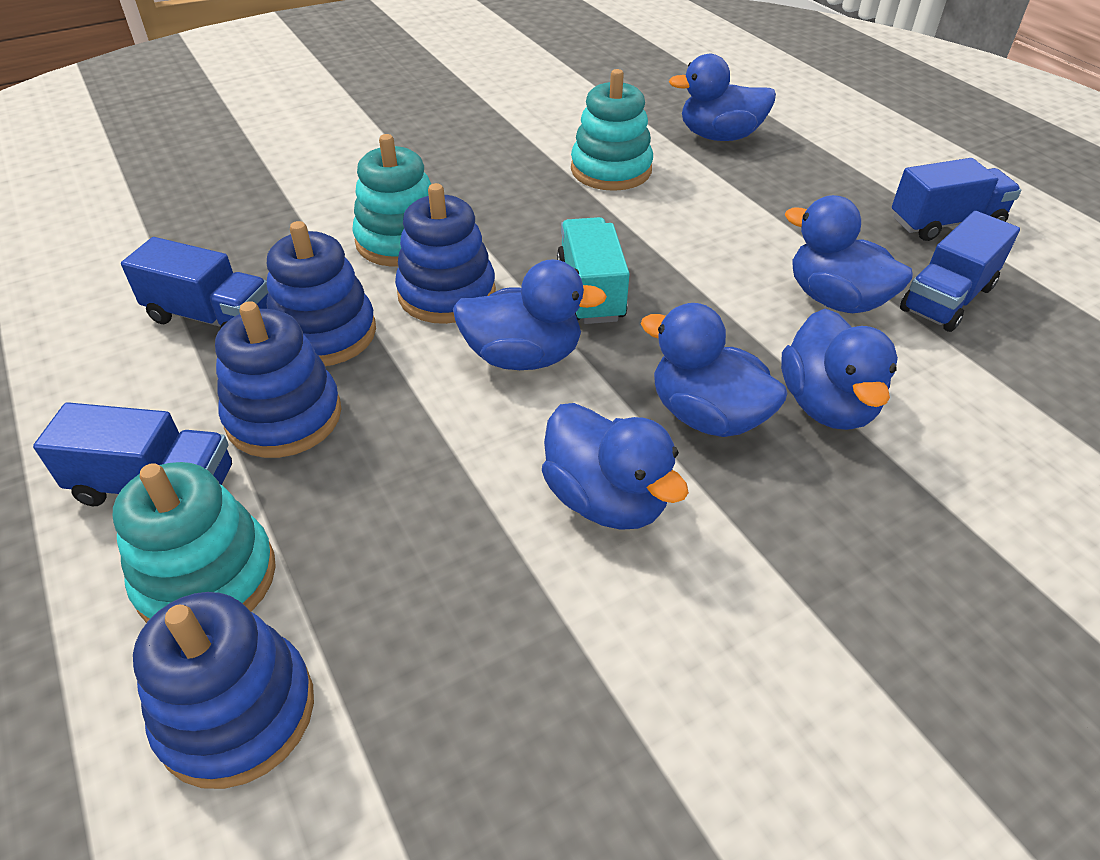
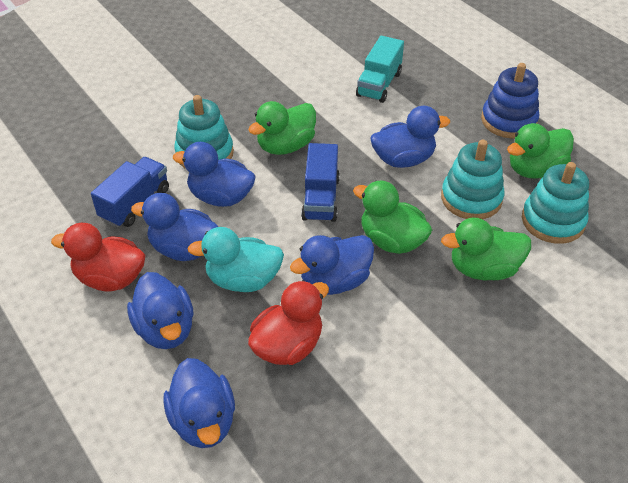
blue stacking toy: [133,592,314,789] [215,301,341,458] [267,221,376,366] [395,183,496,324] = 4 -> [481,63,539,138] = 1
blue truck: [33,402,232,506] [121,237,268,329] [892,158,1021,241] [900,211,1020,332] = 4 -> [91,157,169,228] [301,143,340,222] = 2
green duck: none = 0 -> [248,101,316,155] [353,180,432,254] [441,218,531,280] [507,123,574,179] = 4
red duck: none = 0 -> [51,223,145,292] [248,280,329,365] = 2
turquoise duck: none = 0 -> [187,227,284,292] = 1

